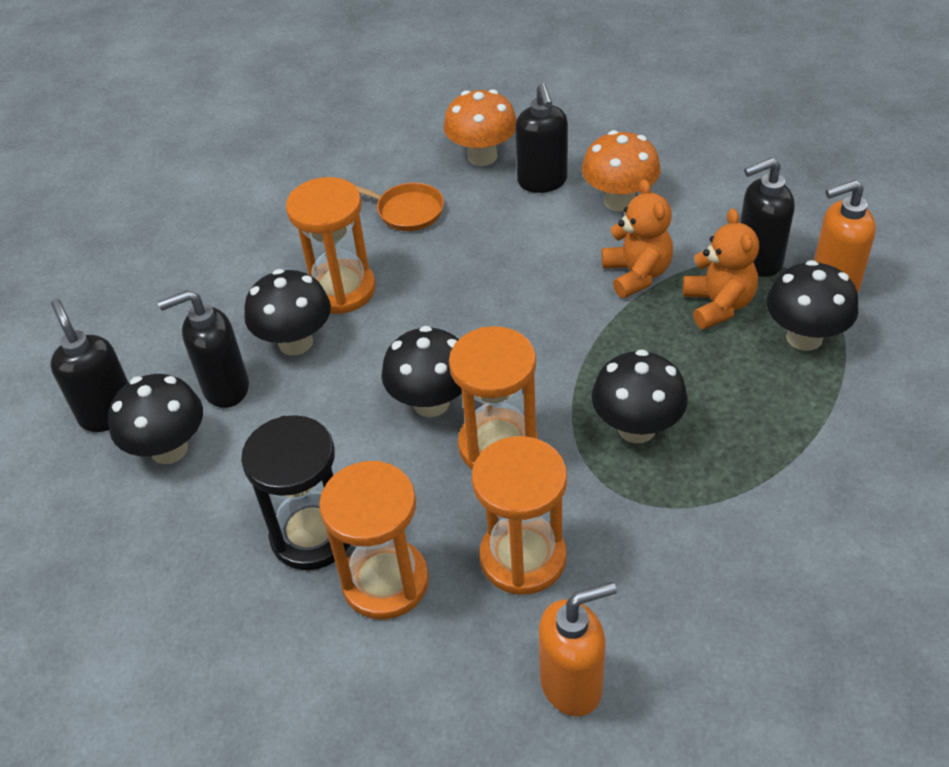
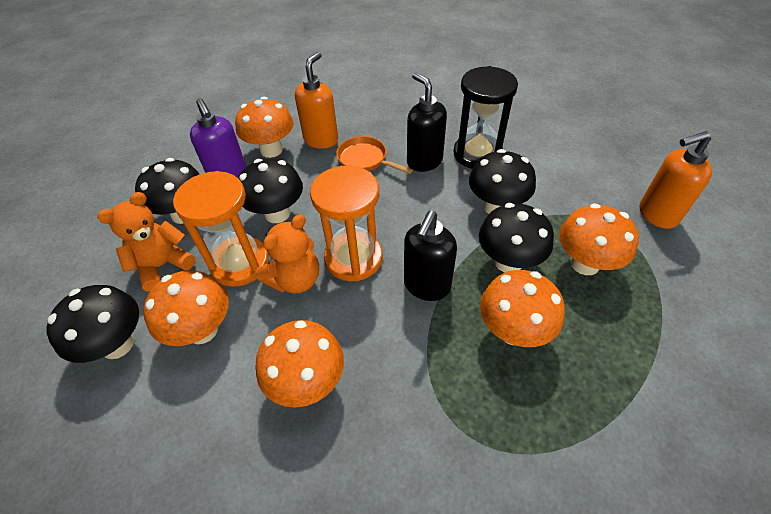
black soap dispenser: [50,299,129,432] [158,290,249,408] [515,83,568,193] [740,158,795,277] = 4 -> [404,211,457,301] [407,72,447,172] = 2
orange hourglass: [286,177,376,314] [319,461,429,620] [449,326,538,469] [472,436,567,595] = 4 -> [173,171,269,287] [310,166,383,281] = 2
orange mushroom: [443,89,517,166] [582,130,661,212] = 2 -> [143,271,229,346] [235,97,294,158] [256,320,344,408] [480,270,565,347] [559,203,639,275] = 5
purple soap dispenser: none = 0 -> [190,98,247,178] = 1

